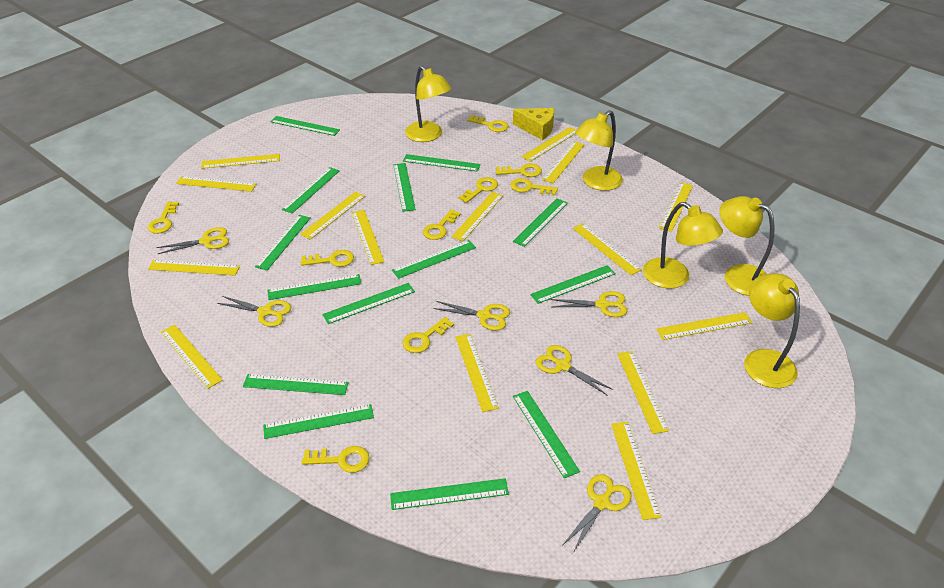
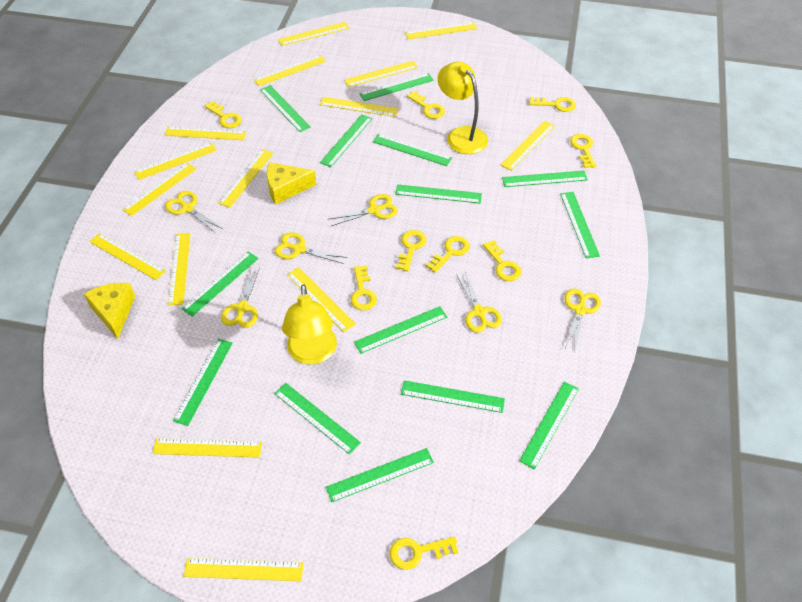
yellow cheese: [513,108,554,140] = 1 -> [84,283,135,339] [267,162,316,205] = 2
yellow lamp: [405,66,452,142] [575,110,623,191] [643,202,723,289] [720,196,775,296] [744,273,800,388] = 5 -> [282,284,337,364] [438,62,488,154] = 2

